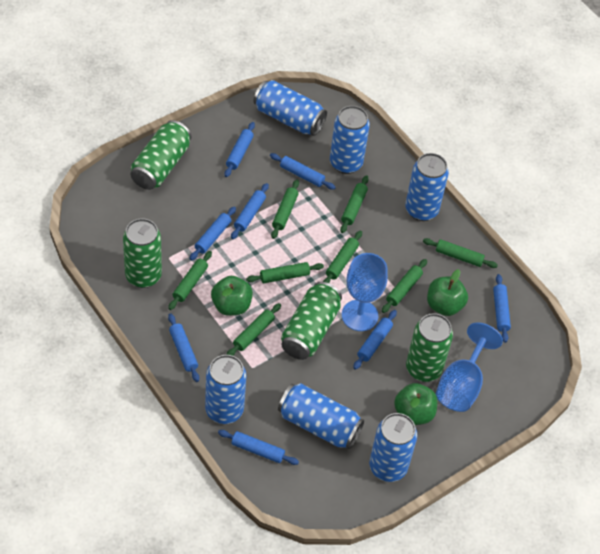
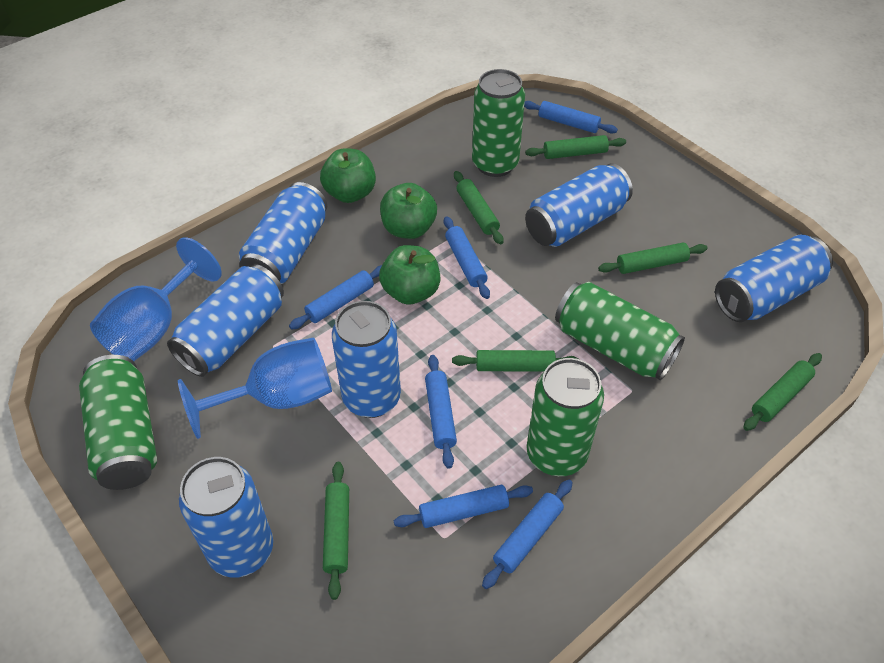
blue rolling pin: [168,314,199,382] [190,207,236,261] [218,430,299,465] [224,122,255,177] [231,183,269,239] [270,153,336,190] [353,310,397,370] [493,274,511,343] = 8 -> [289,265,382,330] [394,485,533,528] [425,355,457,469] [444,216,490,299] [482,480,573,589] [524,101,618,134] = 6
green rolling pin: [168,251,212,310] [227,303,281,356] [246,262,324,283] [271,180,299,239] [323,230,362,283] [340,175,369,233] [382,259,427,313] [423,238,498,268] = 8 -> [323,462,349,600] [452,350,579,372] [454,171,504,245] [525,135,626,159] [598,243,708,274] [744,353,822,431] = 6

